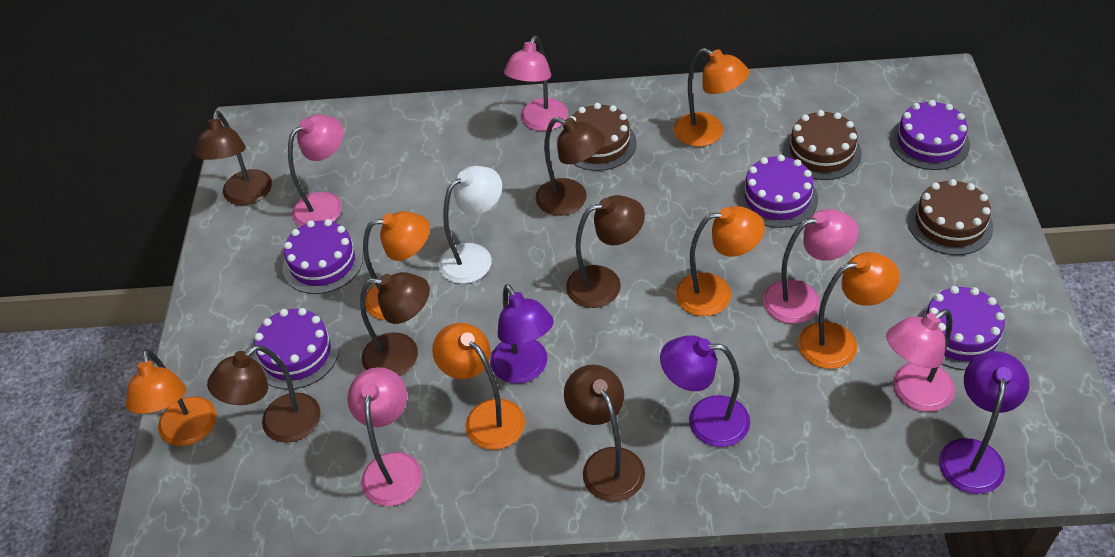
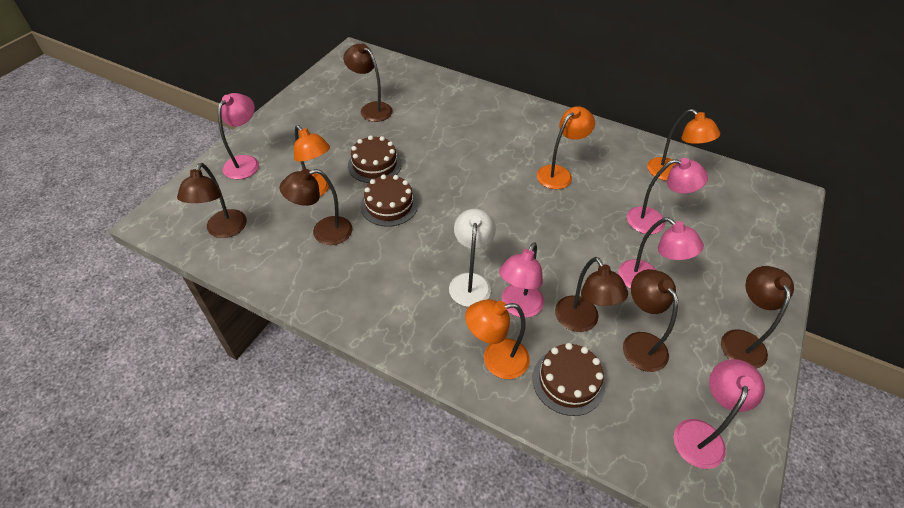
orange lamp: [126,349,217,446] [363,211,430,320] [432,323,525,450] [674,48,749,147] [675,206,765,316] [798,252,900,369] = 6 -> [294,125,330,196] [465,299,530,379] [537,106,595,189] [647,109,720,181] = 4
purple cake: [254,308,339,390] [283,219,363,294] [737,155,818,228] [890,100,970,170] [917,286,1007,370] = 5 -> none = 0
purple lamp: [490,284,554,384] [660,335,750,447] [939,351,1030,494] = 3 -> none = 0

